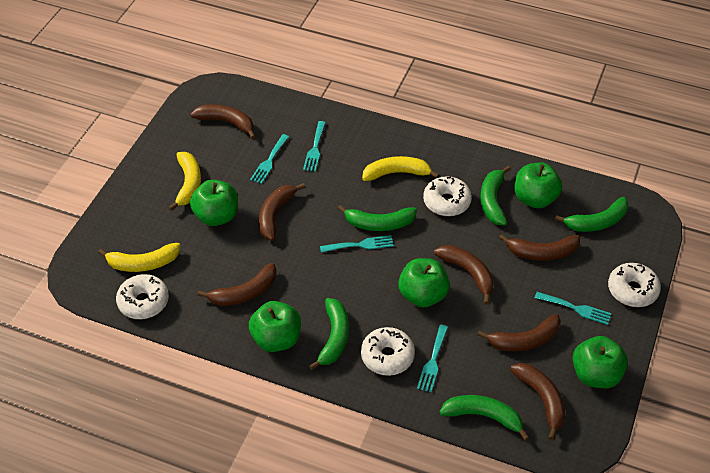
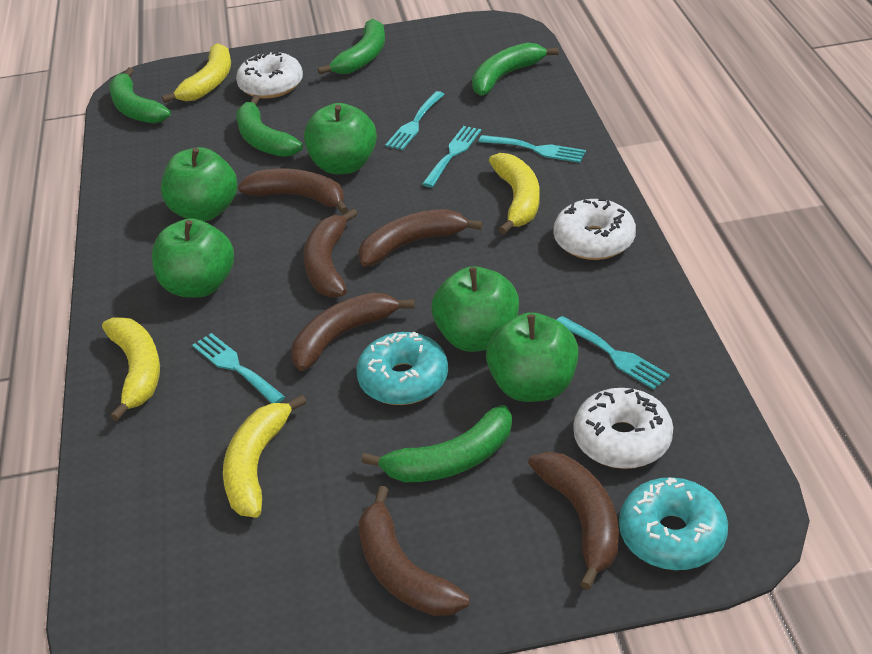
brown banana: [191,104,256,139] [198,263,277,306] [259,183,305,241] [434,245,494,304] [478,314,561,351] [499,234,580,261] [510,363,566,440] = 7 -> [238,168,349,214] [292,292,415,371] [303,208,358,298] [358,209,483,267] [359,486,470,616] [528,452,619,590] = 6
turquoise donut: none = 0 -> [356,332,448,405] [619,477,728,570] = 2
white donut: [116,274,169,319] [361,327,415,376] [423,176,472,216] [608,263,661,307] = 4 -> [236,50,303,99] [553,199,636,260] [573,388,673,469] = 3
yellow banana: [98,243,181,272] [168,152,201,211] [362,156,439,181] = 3 -> [102,317,160,421] [162,43,231,103] [223,395,307,517] [489,153,540,234] = 4

